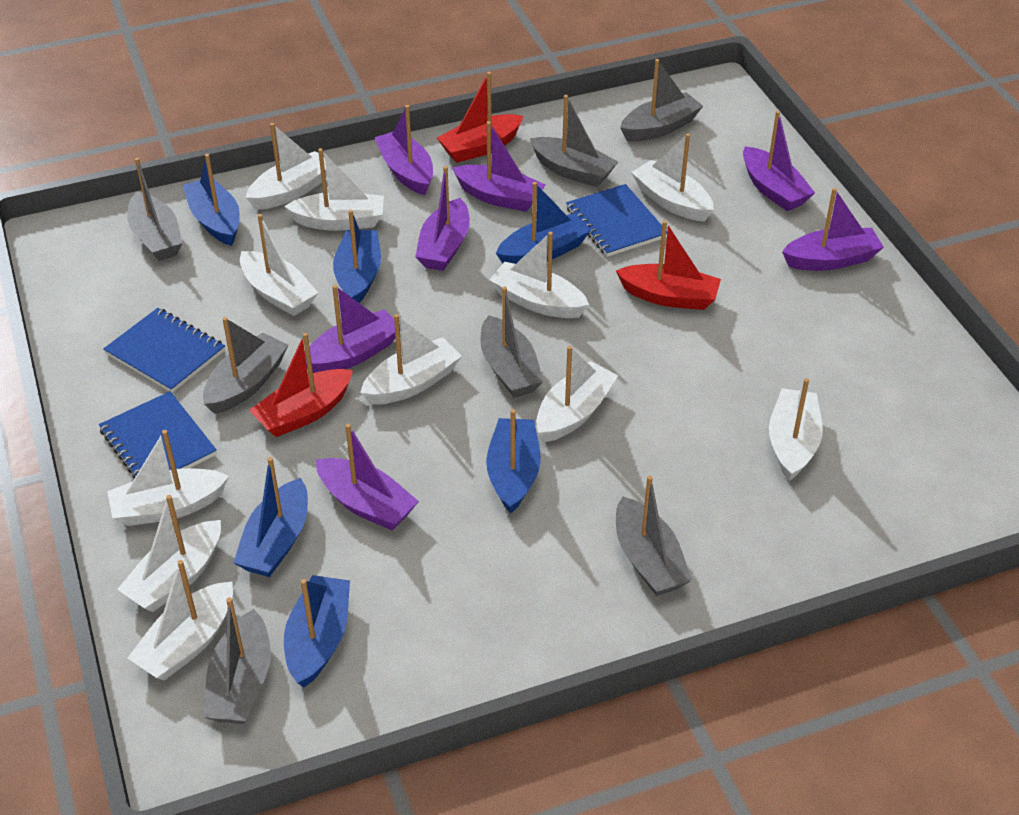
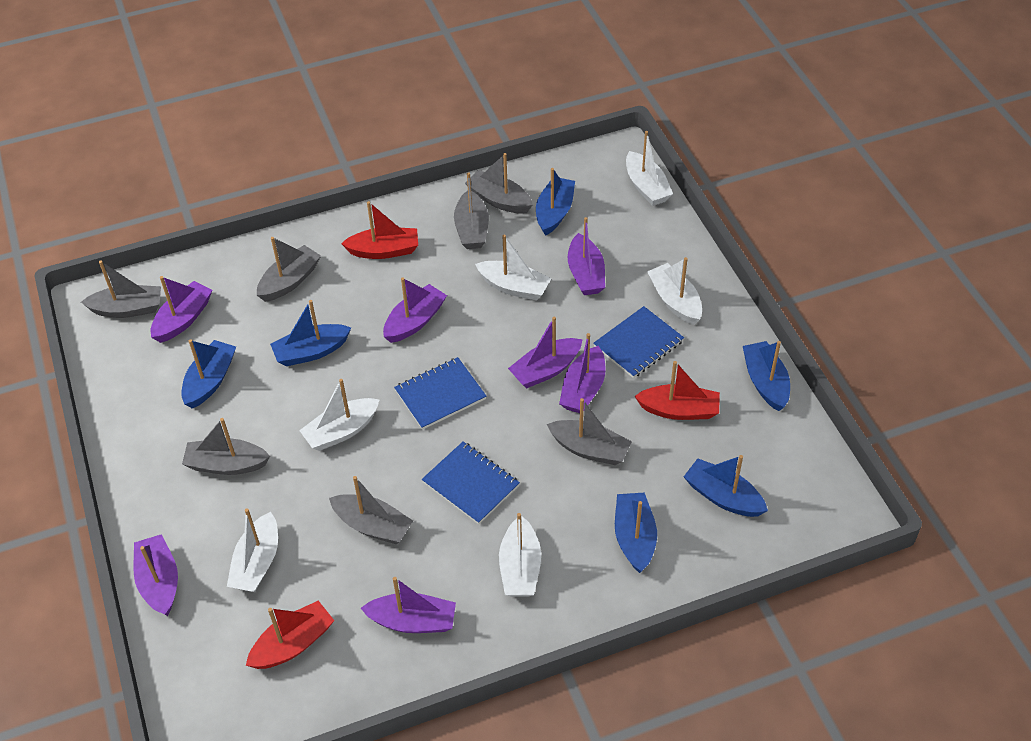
white boat: [107,430,229,526] [117,495,221,612] [128,560,233,681] [240,214,318,316] [246,123,327,210] [284,148,384,231] [360,314,462,405] [489,232,589,318] [536,346,618,442] [631,133,714,222] [769,378,823,481] = 11 -> [227,508,278,592] [299,379,379,451] [475,235,551,301] [499,513,541,597] [626,131,673,206] [647,257,702,325] = 6

